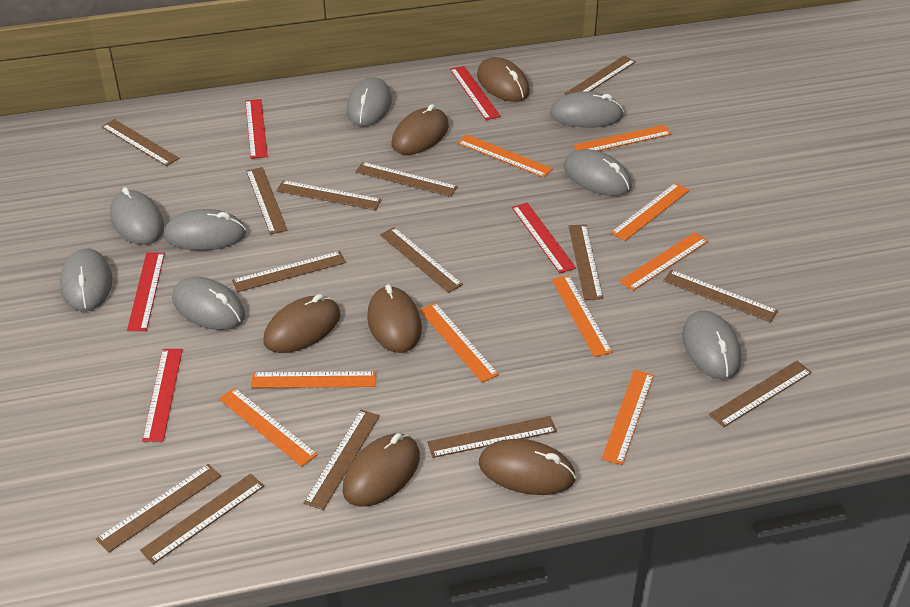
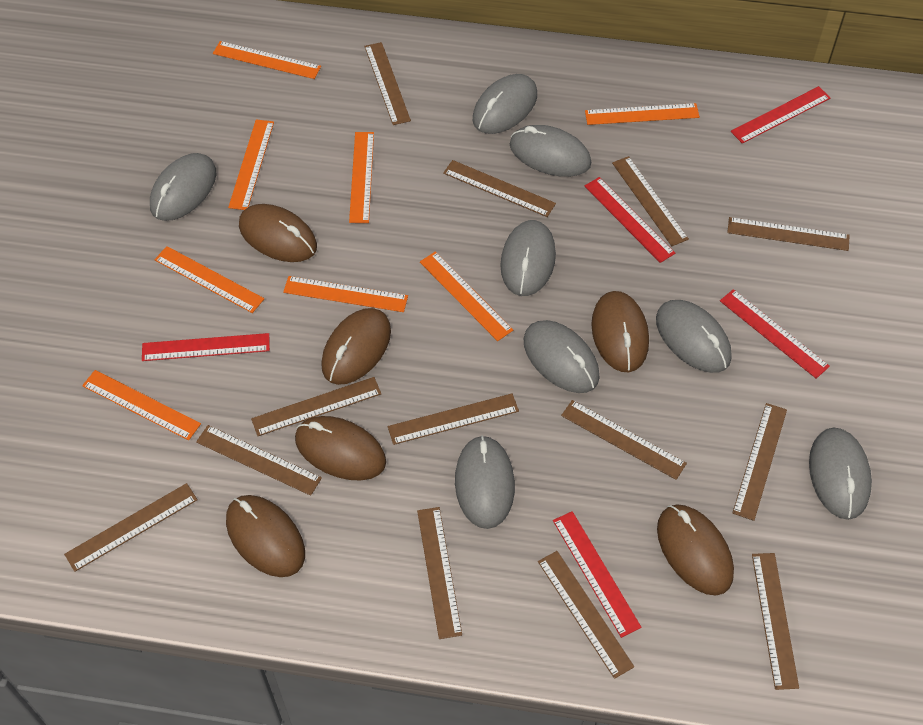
brown ruler: [96,464,221,553] [102,119,179,166] [140,474,264,564] [232,251,346,292] [246,167,288,234] [276,180,382,210] [304,410,380,510] [355,162,458,197] [380,227,463,293] [427,416,557,458] [564,56,636,95] [569,224,603,300] [663,270,778,322] [709,361,812,427] = 14 -> [64,483,198,572] [196,425,322,496] [251,377,381,436] [364,42,411,125] [388,394,519,445] [417,507,462,639] [443,160,556,217] [538,551,634,679] [561,400,687,480] [612,156,689,246] [727,217,850,251] [733,403,787,521] [752,553,799,690] = 13
orange ruler: [219,388,318,467] [251,371,376,388] [419,303,499,382] [457,134,553,178] [551,275,613,357] [573,125,671,151] [602,370,654,465] [611,183,689,241] [619,232,708,291] = 9 -> [82,370,201,440] [154,246,264,313] [213,41,321,79] [228,119,274,210] [283,276,408,312] [349,132,374,223] [420,252,513,341] [585,103,700,125] = 8

